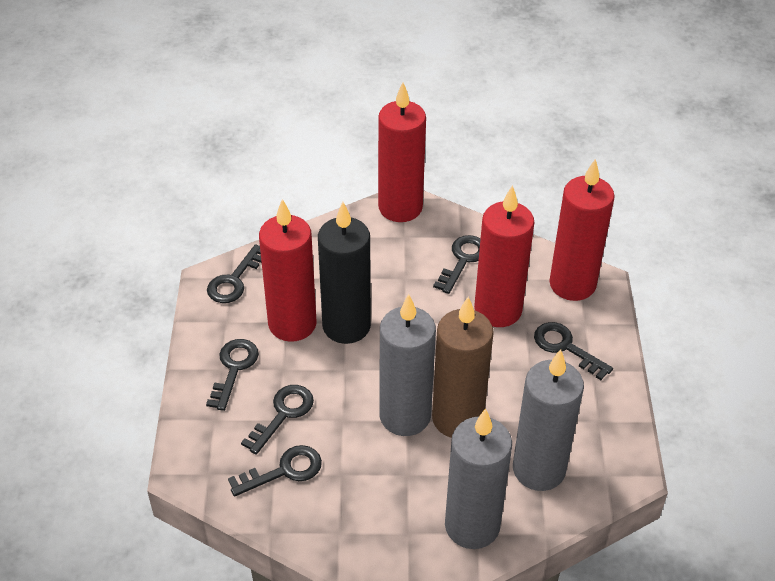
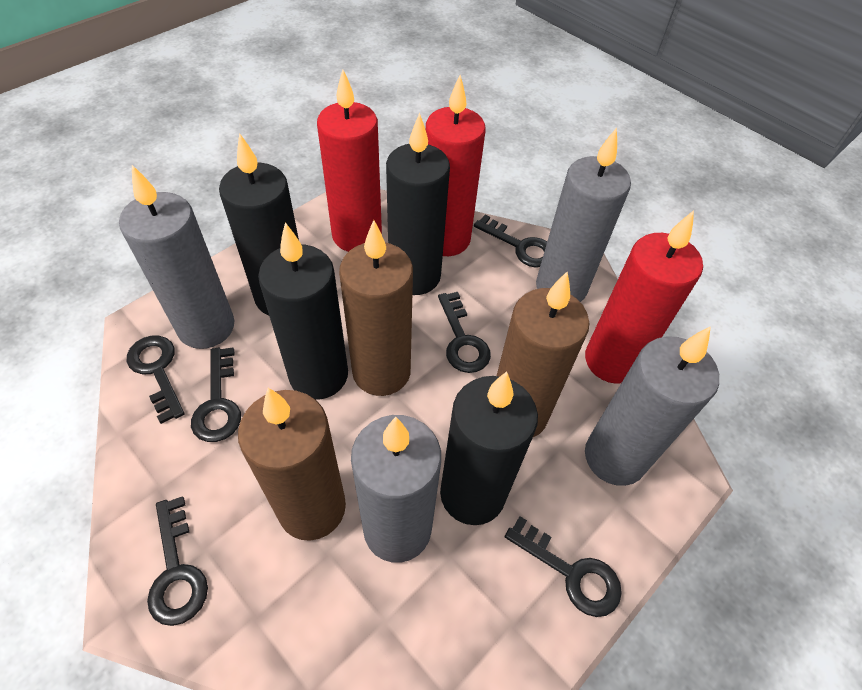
black candle: [318,202,371,344] = 1 -> [219,133,299,315] [258,222,348,399] [386,113,450,295] [440,372,538,525] = 4
brown candle: [432,297,494,438] = 1 -> [238,388,346,541] [339,220,413,396] [497,271,589,437] = 3
grey candle: [380,294,436,436] [445,408,512,549] [513,349,584,491] = 3 -> [119,165,234,349] [351,415,441,563] [536,127,631,302] [585,326,719,486] = 4
red candle: [259,199,317,342] [378,83,426,222] [474,185,534,327] [549,159,615,301] = 4 -> [317,70,382,252] [426,75,486,256] [585,210,703,384] = 3

